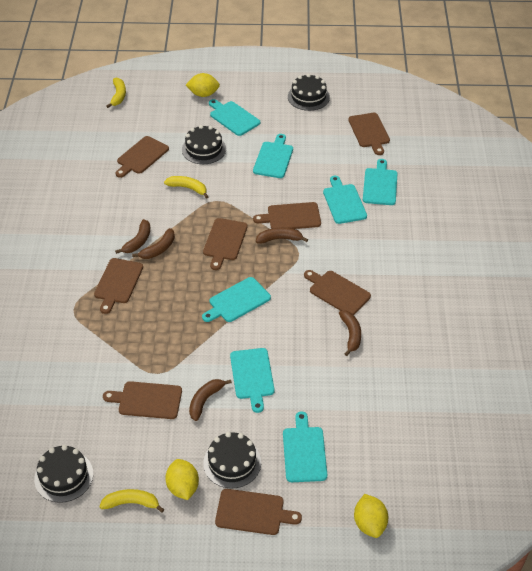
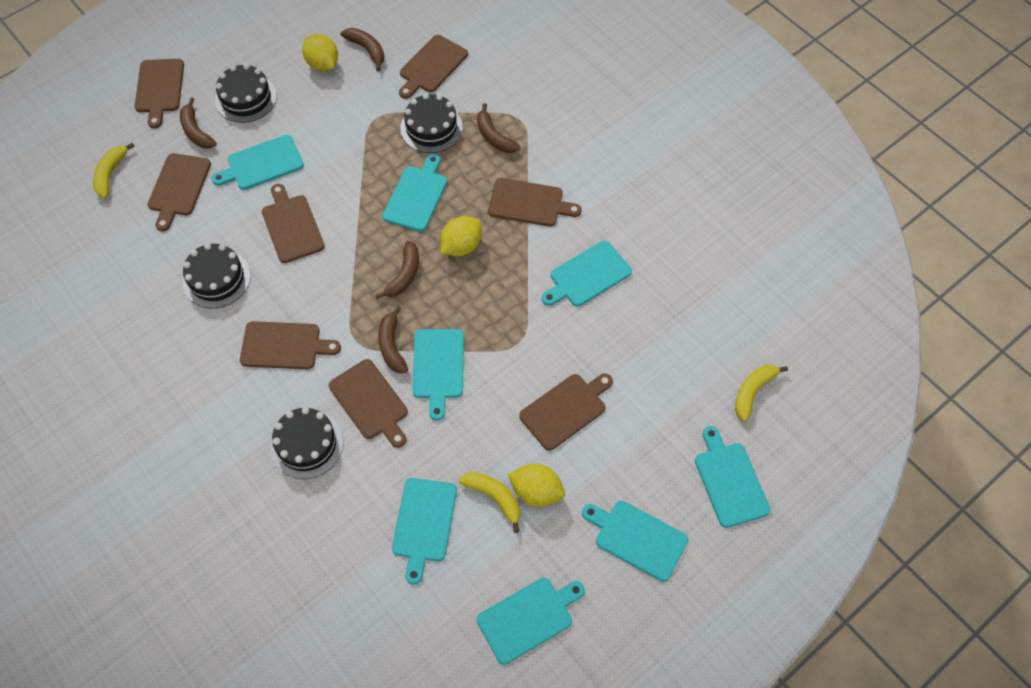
turquoise cutting board: [202,277,271,322] [209,99,260,136] [230,348,275,413] [253,134,293,178] [283,411,327,482] [323,176,367,224] [363,159,398,205] = 7 -> [212,135,304,190] [383,154,447,232] [392,478,457,585] [412,329,464,421] [477,578,585,664] [542,241,632,307] [582,501,688,582] [695,426,770,528] = 8

